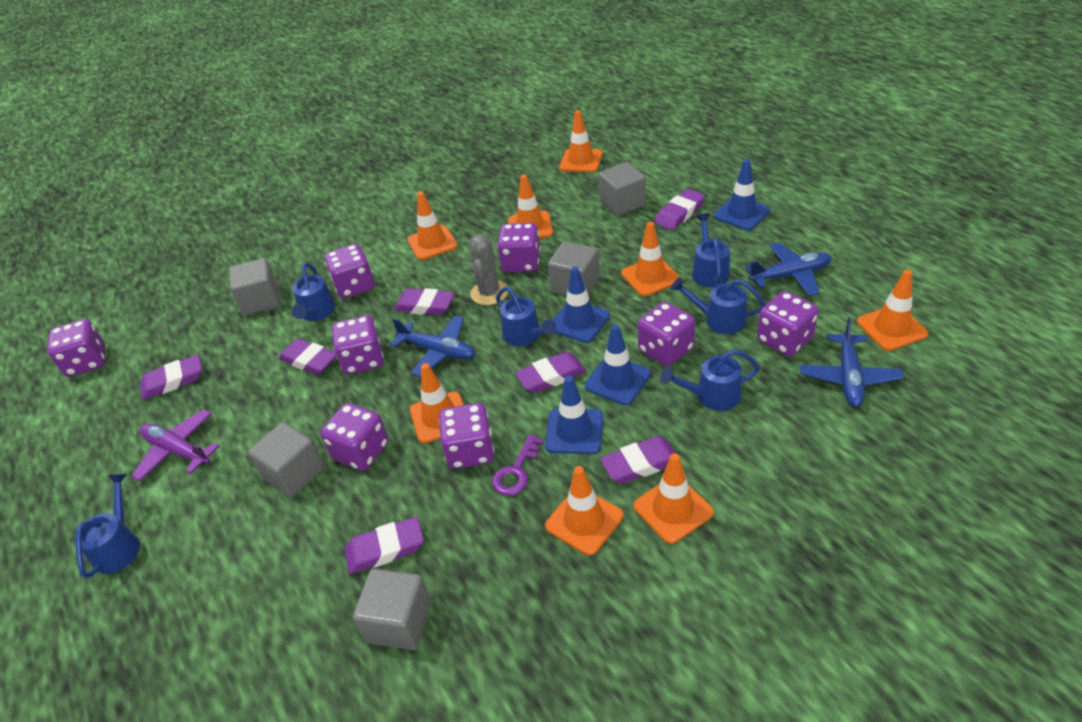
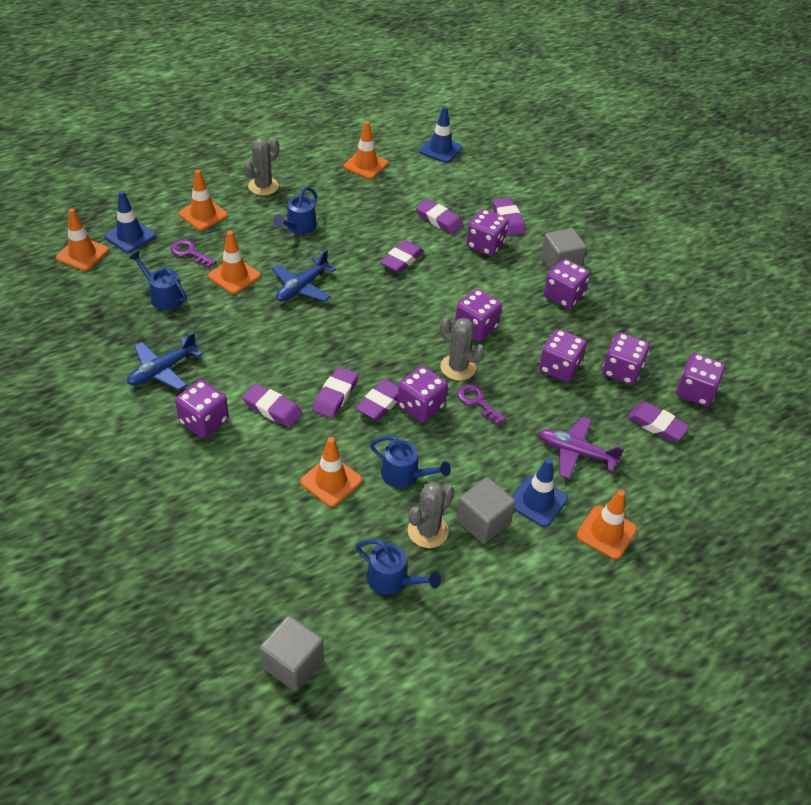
blue plane: [390,316,475,377] [746,242,832,296] [800,318,904,407] = 3 -> [127,332,202,390] [272,250,336,302] = 2
blue traffic cone: [545,376,603,454] [553,267,610,343] [585,324,651,405] [714,159,770,230] = 4 -> [104,191,156,253] [419,106,462,163] [511,458,568,527] = 3
blue watering can: [75,474,140,579] [292,263,335,321] [496,287,556,346] [660,349,760,411] [671,277,766,334] [692,213,730,287] = 6 -> [129,251,187,310] [273,187,317,234] [356,539,441,595] [370,436,451,488] = 4
grey cactus: [469,234,508,305] = 1 -> [244,138,279,196] [408,482,454,548] [440,317,485,381] = 3
grey cube: [230,258,280,315] [248,422,324,498] [353,569,431,650] [548,241,600,296] [599,162,646,216] = 5 -> [260,615,324,691] [456,477,515,544] [541,228,587,271] = 3
orange traffic cone: [408,191,457,260] [410,363,464,443] [508,174,553,238] [545,466,623,555] [559,110,603,172] [621,222,680,296] [634,453,714,544] [857,270,929,351] = 8 -> [56,208,109,271] [178,170,228,231] [208,231,260,294] [300,437,362,507] [344,121,388,179] [576,490,637,559] = 6
purple key: [492,435,543,496] = 1 -> [170,240,216,268] [457,384,506,425] = 2

